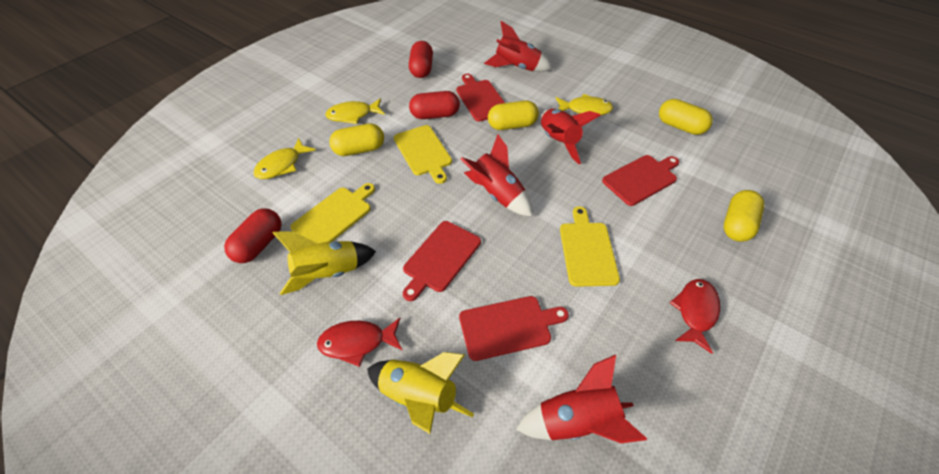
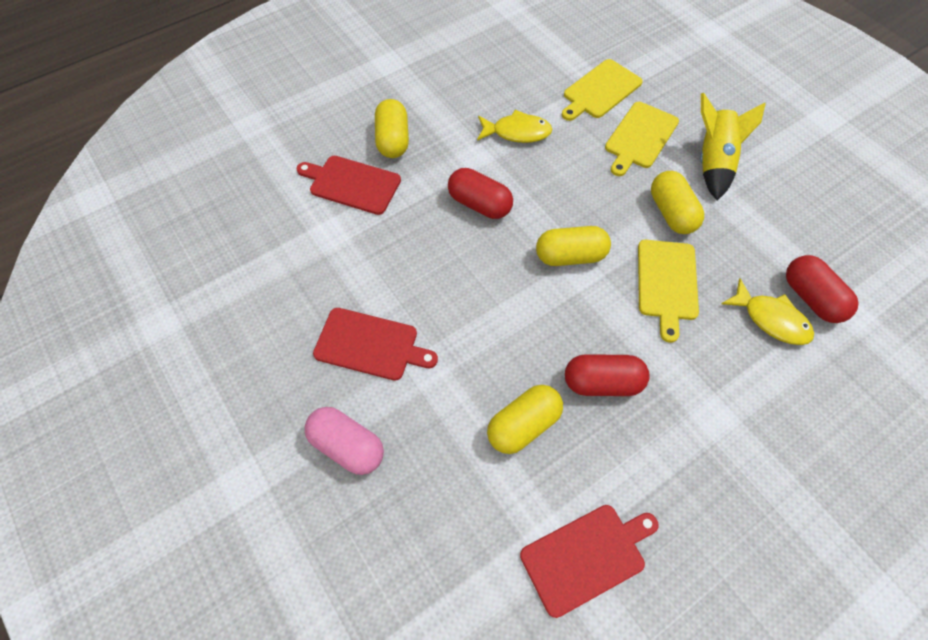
pink capsule: none = 0 -> [304,407,384,475] = 1
red cutting board: [403,221,481,301] [456,74,505,122] [459,296,569,361] [602,155,679,206] = 4 -> [296,156,401,215] [313,308,438,381] [520,505,658,618] = 3
red fish: [317,318,402,367] [670,279,720,354] = 2 -> none = 0
red rocket: [461,134,533,217] [484,21,553,72] [516,355,647,443] [540,109,601,164] = 4 -> none = 0
yellow fish: [254,138,316,179] [325,99,385,124] [556,94,613,115] = 3 -> [477,110,552,143] [721,279,814,345] = 2
yellow rocket: [273,231,376,295] [367,352,474,434] = 2 -> [700,93,766,200] = 1

